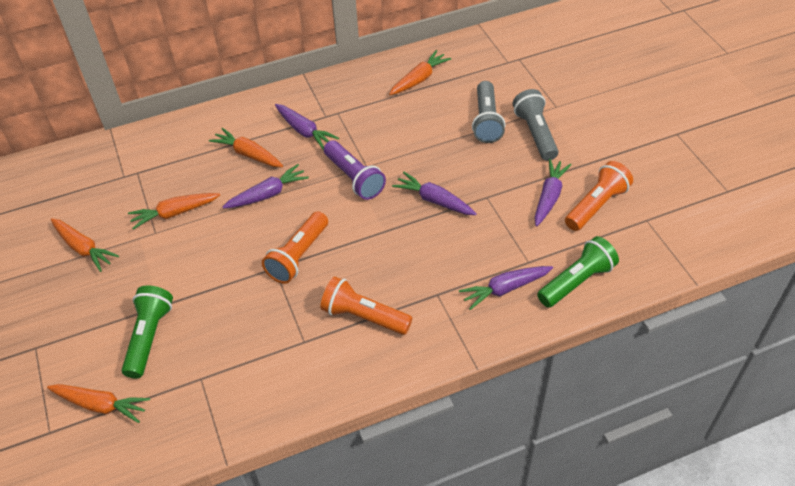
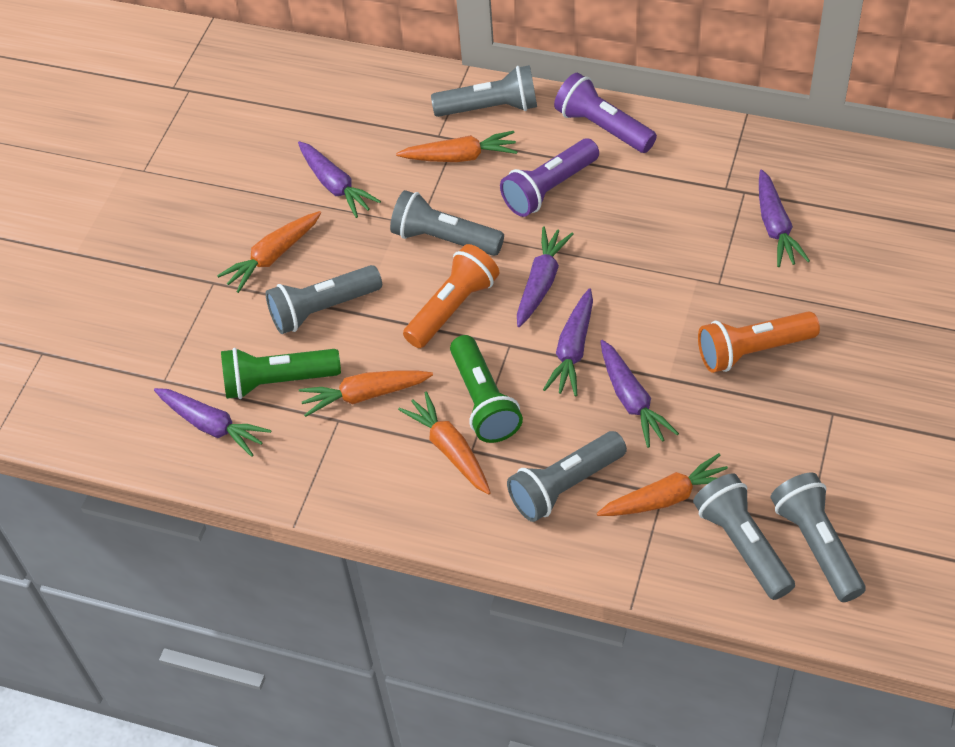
grey flashlight: [472,81,505,143] [513,89,558,161] = 2 -> [266,265,382,334] [390,190,504,256] [431,65,537,117] [507,431,627,522] [693,473,795,600] [771,472,866,602] = 6
orange flashlight: [262,211,328,284] [320,276,412,335] [565,161,633,231] = 3 -> [403,244,499,348] [698,311,820,373] = 2
purple carrot: [223,164,309,209] [275,104,339,150] [392,172,477,215] [459,266,553,310] [535,159,572,226] = 5 -> [154,388,271,457] [298,141,381,218] [517,226,574,327] [543,288,593,396] [600,340,679,448] [759,170,810,267] = 6
purple flashlight: [324,140,386,200] = 1 -> [500,139,599,217] [554,73,657,153] = 2

